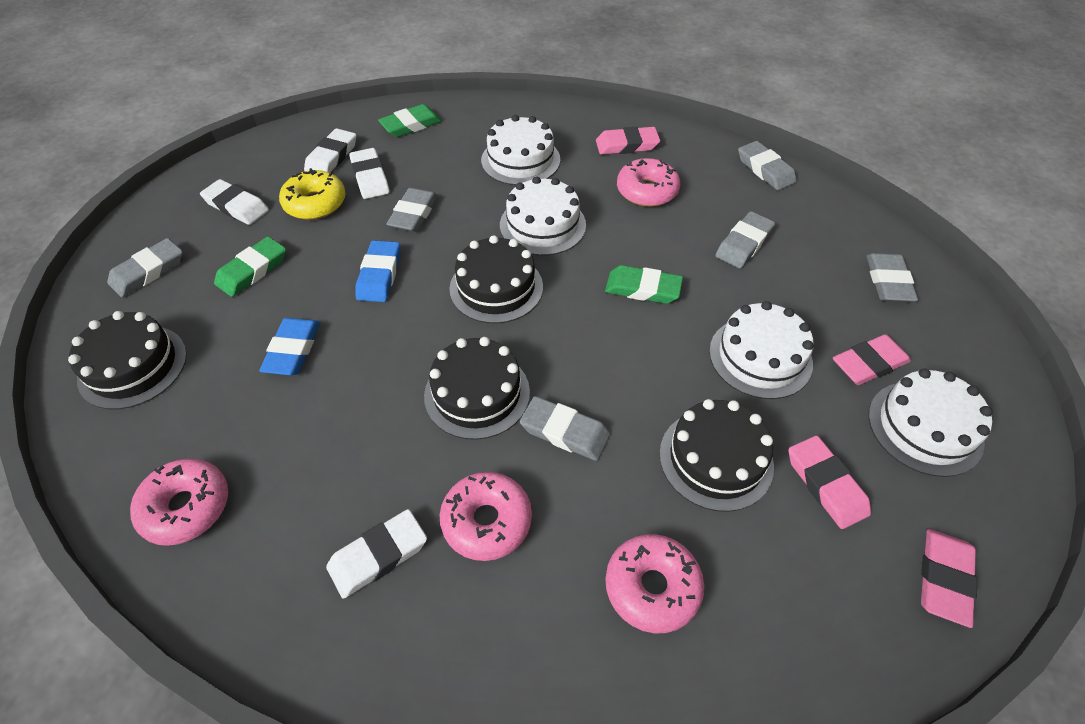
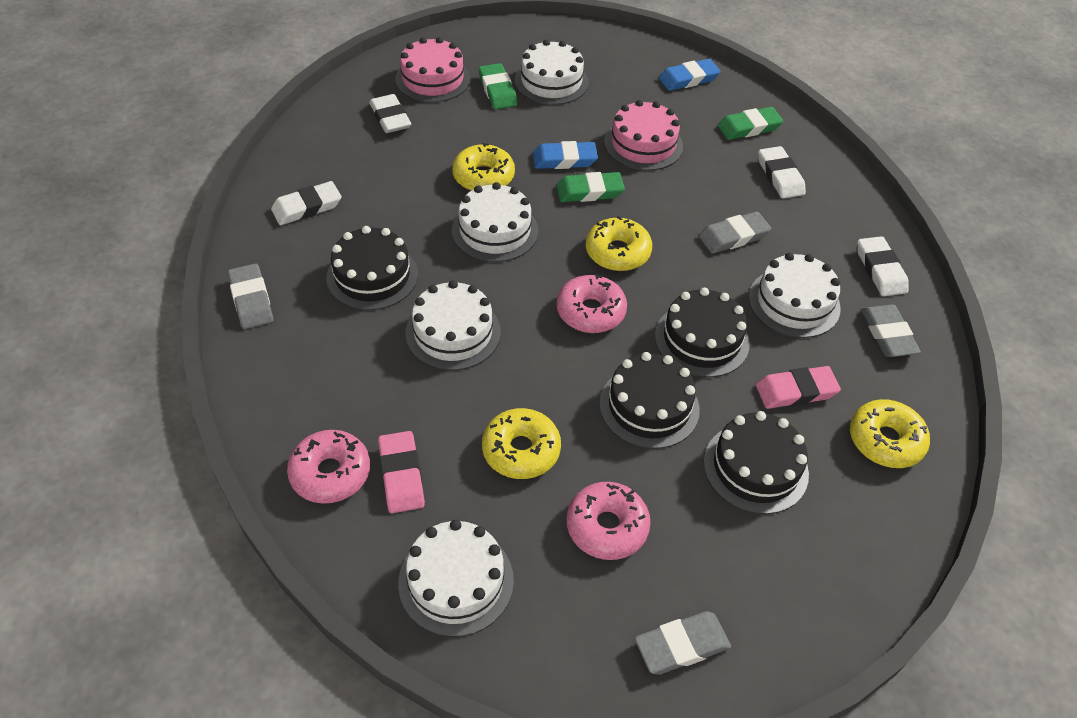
grey eraser: [107,238,183,297] [386,188,438,232] [520,396,610,461] [715,211,775,268] [738,141,797,190] [866,253,918,302] = 6 -> [228,264,273,329] [635,611,731,675] [699,211,771,254] [861,304,921,357] = 4
pink cake: none = 0 -> [395,37,470,102] [604,100,683,171] = 2
pink donut: [130,458,228,546] [440,472,532,561] [605,534,704,633] [617,158,680,207] = 4 -> [287,430,370,504] [557,274,627,333] [566,482,651,560] = 3
pink eraser: [596,127,660,155] [789,436,871,529] [833,334,911,385] [921,529,977,628] = 4 -> [378,431,425,513] [756,366,841,409] = 2
white cake: [481,115,560,185] [500,176,586,256] [709,301,814,399] [868,369,993,477] = 4 -> [398,520,514,637] [405,280,501,370] [452,182,538,262] [515,39,589,105] [749,253,841,338] = 5
yellow donut: [279,168,346,220] = 1 -> [452,143,515,191] [482,408,561,479] [586,216,652,271] [850,399,930,468] = 4

